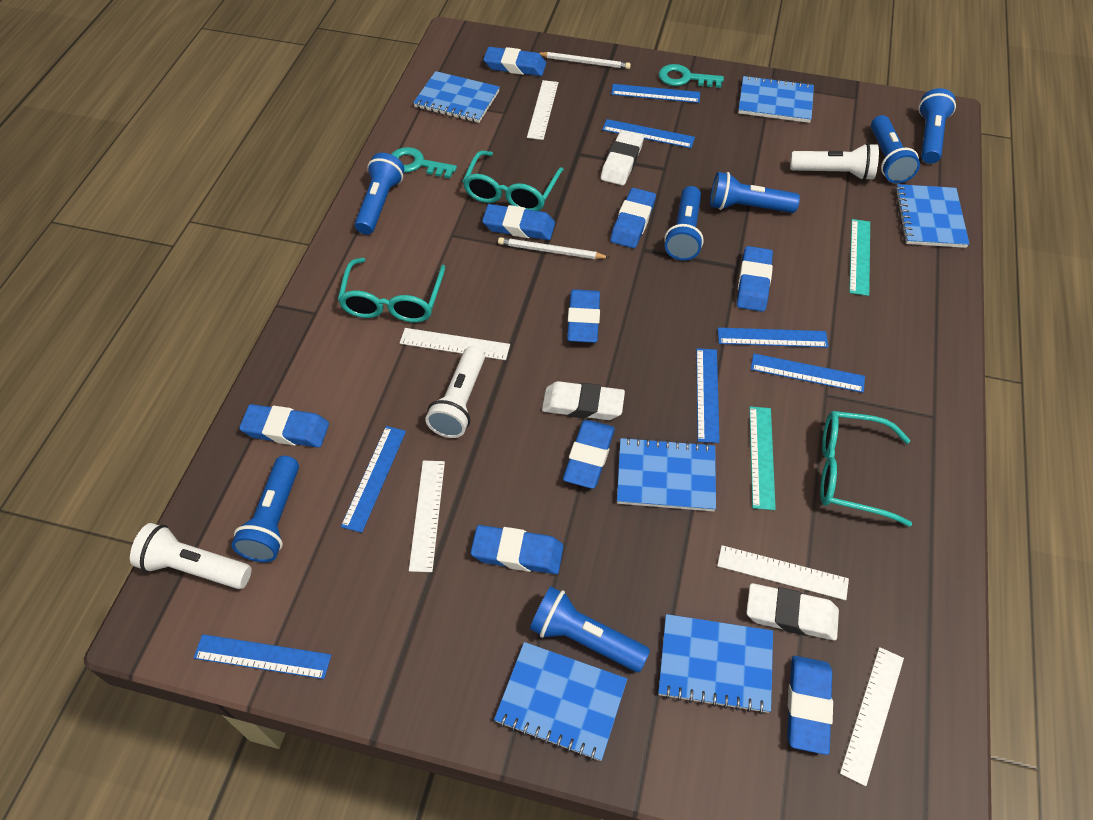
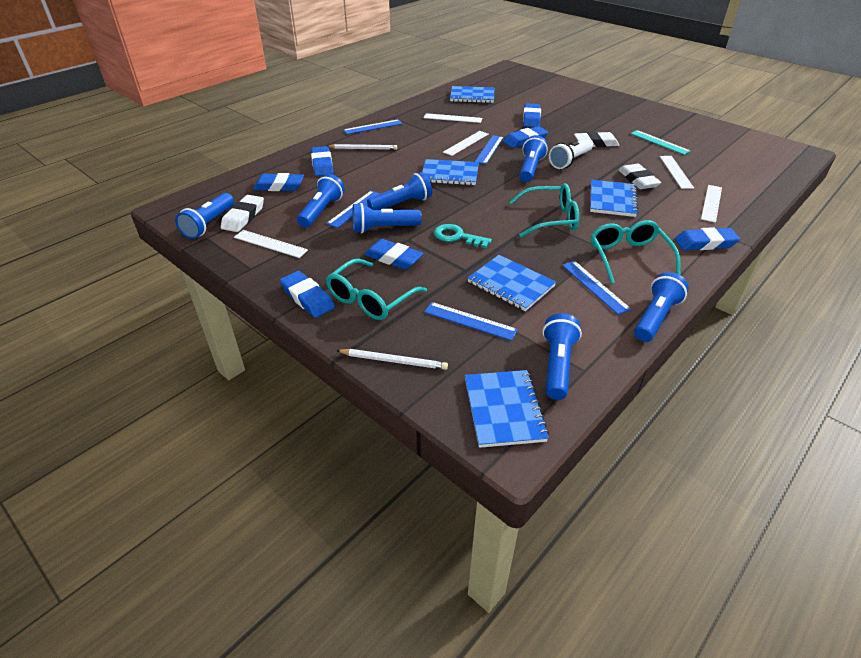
blue eraser: [239,404,329,448] [471,525,563,574] [482,204,555,240] [483,47,546,76] [563,420,615,489] [567,289,600,343] [610,188,656,248] [737,246,773,312] [787,656,833,755] = 9 -> [253,173,304,191] [280,271,335,318] [311,146,333,176] [364,239,423,270] [504,126,548,148] [523,103,541,127] [675,227,740,250] = 7
blue notebook: [413,71,500,123] [494,642,627,761] [617,437,716,511] [658,614,773,714] [738,75,814,123] [895,184,969,248] = 6 -> [422,159,479,185] [450,86,494,103] [465,370,549,448] [468,255,556,311] [590,180,639,217] = 5
blue ruler: [193,634,331,679] [341,426,406,533] [602,119,695,148] [611,84,700,103] [696,348,720,443] [718,328,829,348] [751,354,865,393] = 7 -> [326,191,380,228] [343,119,403,134] [424,302,518,341] [475,135,504,164] [562,261,631,315] = 5
turquoise key: [391,147,457,178] [659,64,724,88] = 2 -> [434,224,492,248] = 1
turquoise ruler: [749,406,776,510] [849,219,870,296] = 2 -> [630,130,691,155] = 1
white flashlight: [130,523,252,589] [425,346,485,438] [790,143,879,181] = 3 -> [549,138,593,169] = 1

